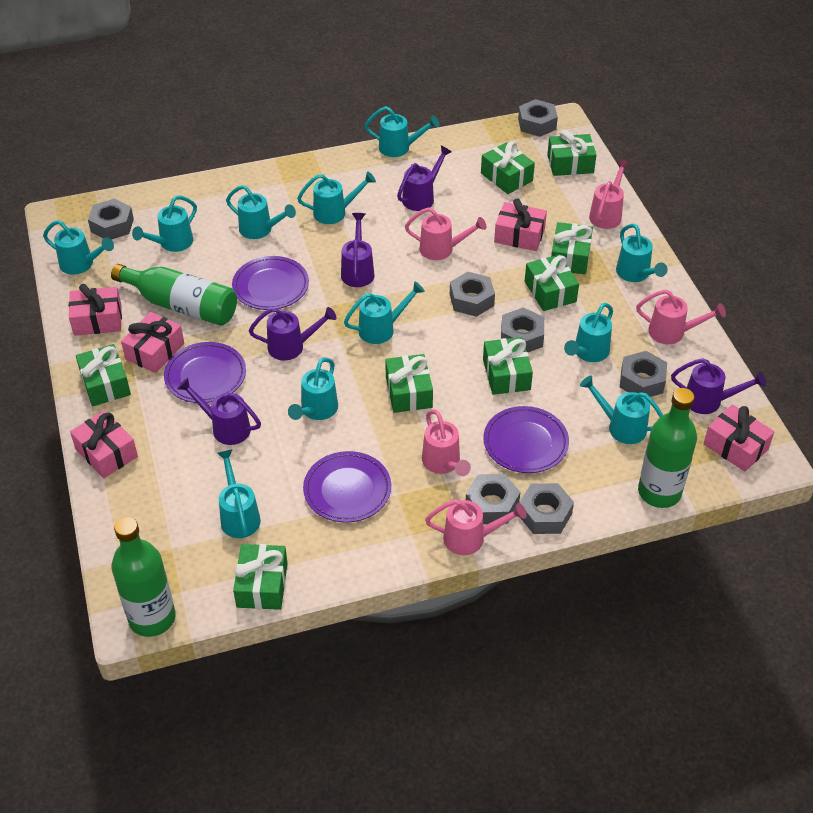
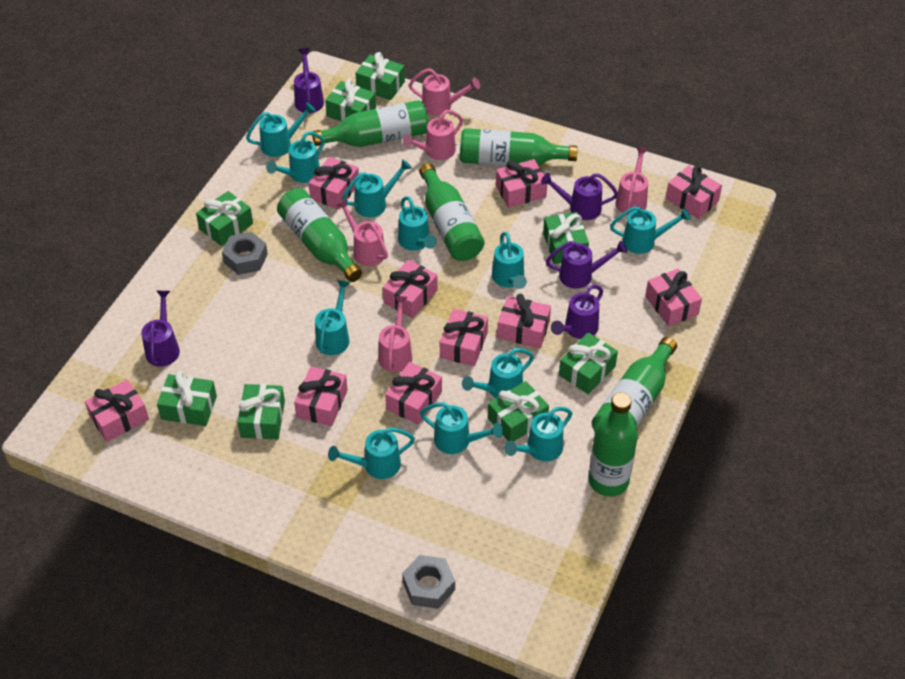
green bottle: [111,264,237,326] [111,517,176,637] [638,388,697,508] = 3 -> [277,188,362,282] [312,100,428,147] [419,163,484,261] [460,128,578,166] [588,392,638,497] [592,337,677,432] = 6
grey nut: [88,199,134,240] [450,272,495,317] [466,474,520,524] [501,307,544,352] [518,99,558,137] [519,483,574,534] [620,351,667,397] = 7 -> [222,232,268,275] [402,555,455,609] = 2
pink gift: [69,284,122,336] [70,410,138,478] [121,312,184,373] [494,198,547,251] [703,404,774,472] = 5 -> [85,380,149,442] [294,366,348,426] [309,157,359,210] [383,260,438,318] [385,362,442,425] [440,309,488,366] [496,159,547,208] [497,294,551,348] [645,269,702,327] [666,165,722,219] = 10
purple plate: [164,342,246,403] [232,256,309,310] [303,451,391,523] [483,406,569,473] = 4 -> none = 0

